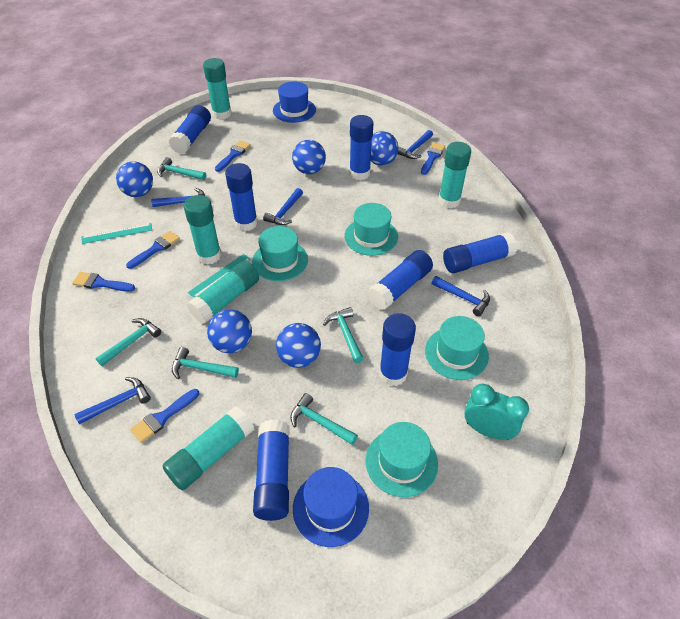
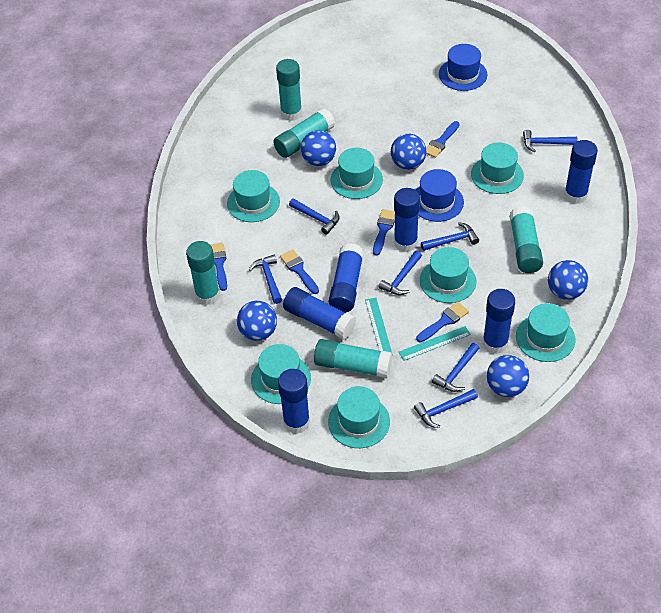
blue glue stick: [169,105,211,154] [225,163,258,231] [253,420,289,521] [349,115,374,180] [368,250,433,310] [379,313,416,386] [443,232,517,273] = 7 -> [278,369,310,434] [283,287,356,340] [329,243,364,312] [394,188,420,252] [482,289,515,354] [564,140,598,204] = 6
blue hammer: [74,377,151,424] [151,188,205,207] [263,188,303,225] [398,130,433,159] [432,276,490,316] = 5 -> [249,254,282,304] [289,198,340,235] [379,251,422,295] [414,389,478,428] [421,222,479,251] [432,343,480,392] [523,130,577,152] = 7
turquoise clock: [464,384,529,440] = 1 -> none = 0
turquoise hammer: [96,318,161,366] [157,157,206,180] [172,347,239,379] [290,393,358,445] [323,307,364,363] = 5 -> none = 0
turquoise hat: [252,226,308,281] [344,203,398,256] [366,422,438,497] [425,316,489,380] = 4 -> [227,170,280,222] [251,344,311,404] [328,386,390,448] [331,148,383,199] [420,247,476,303] [471,142,524,194] [516,303,575,362] = 7

